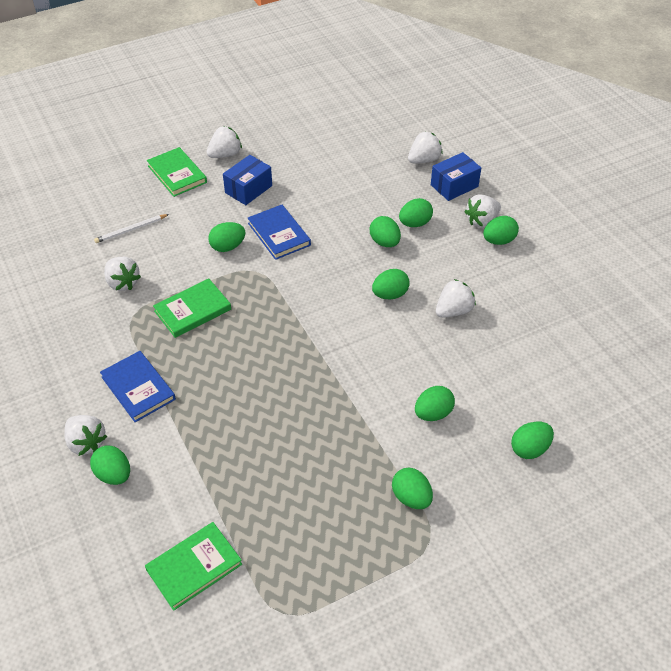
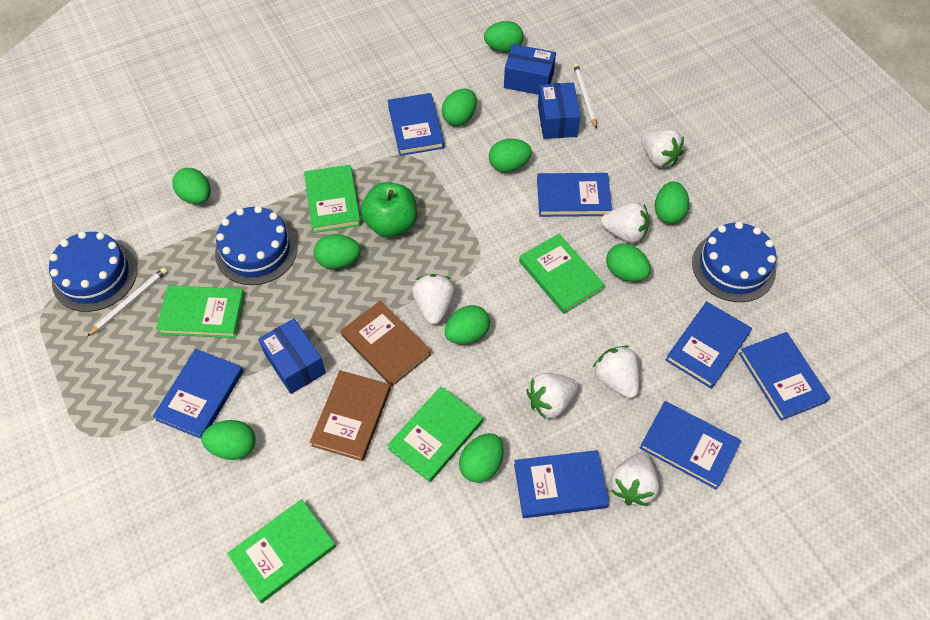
blue book: [100,351,176,422] [248,205,311,260] = 2 -> [153,349,244,439] [387,93,444,156] [514,450,609,518] [537,173,612,217] [640,401,741,490] [666,301,752,389] [739,332,830,421] = 7
blue box: [223,155,272,205] [431,152,481,201] = 2 -> [258,319,326,394] [504,44,556,95] [538,83,581,139] = 3
blue cake: none = 0 -> [49,231,137,312] [215,206,298,285] [692,222,777,302] = 3
brown book: none = 0 -> [310,370,391,461] [341,301,431,387] = 2
green apple: none = 0 -> [361,182,417,237] = 1
green book: [145,522,242,611] [147,147,207,197] [153,278,231,338] = 3 -> [156,285,245,338] [227,499,336,603] [304,165,361,233] [387,386,483,482] [519,234,605,314] = 5
green egg: [90,445,130,485] [208,222,246,252] [370,216,401,247] [372,269,410,299] [392,468,433,509] [399,198,433,227] [415,386,455,421] [483,216,519,245] [511,422,554,459] = 9 -> [172,168,211,204] [201,420,256,460] [314,234,360,269] [441,89,477,126] [445,305,490,344] [459,433,504,483] [484,21,524,52] [489,139,532,172] [606,243,651,282] [655,181,689,224] = 10
white pencil: [94,214,169,243] = 1 -> [87,268,167,337] [573,64,597,129] = 2

